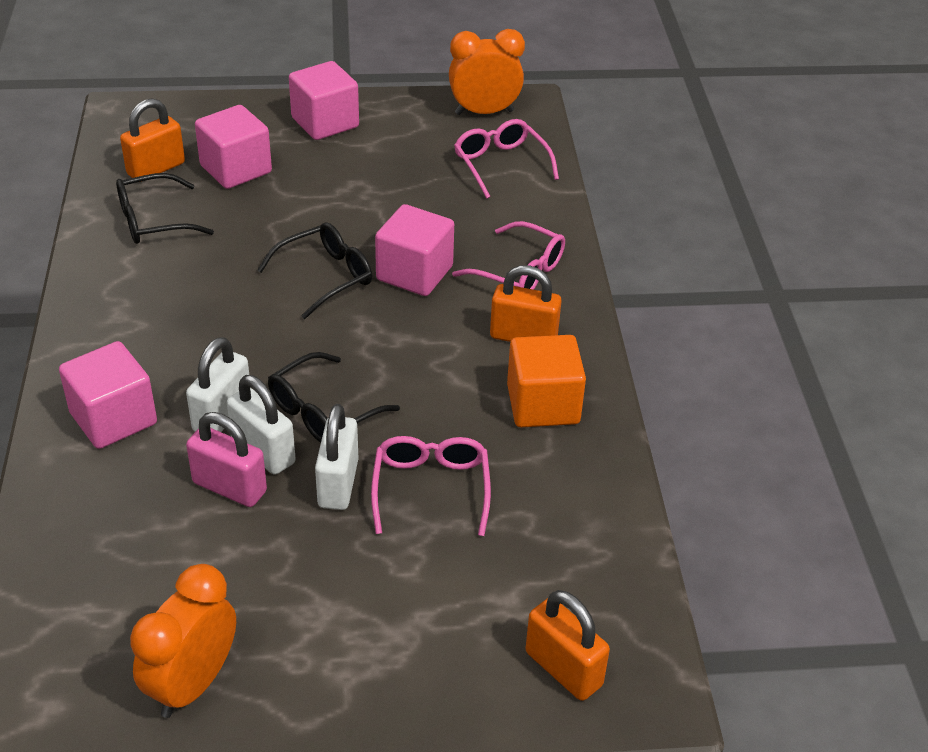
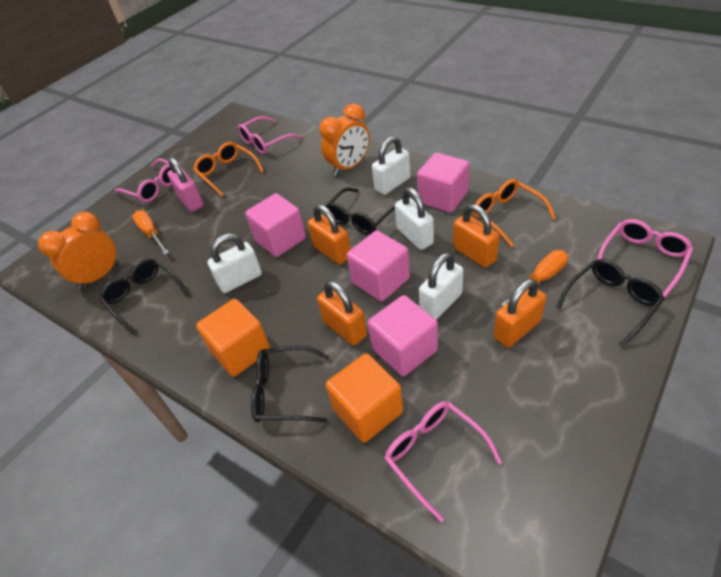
black glasses: [116,173,214,244] [257,222,372,319] [268,352,400,443] = 3 -> [99,259,189,335] [251,346,329,423] [326,187,395,234] [556,259,664,347] = 4
orange cube: [507,335,586,427] = 1 -> [196,299,271,377] [326,353,403,443] = 2
orange glasses: none = 0 -> [193,142,264,196] [473,179,556,247] = 2
orange padlock: [120,98,185,182] [490,265,561,342] [525,590,610,701] = 3 -> [308,204,351,265] [317,281,367,346] [453,204,500,268] [494,279,546,348] = 4
orange screwdriver: none = 0 -> [132,210,169,255] [501,250,568,306] = 2
pink glasses: [371,436,491,536] [452,221,565,290] [454,119,559,199] = 3 -> [115,159,172,202] [238,116,301,154] [384,401,502,522] [597,219,693,297] = 4
white padlock: [186,337,251,432] [227,375,296,475] [315,404,358,510] = 3 -> [207,233,262,293] [372,136,411,195] [395,187,434,250] [419,253,463,320] = 4

